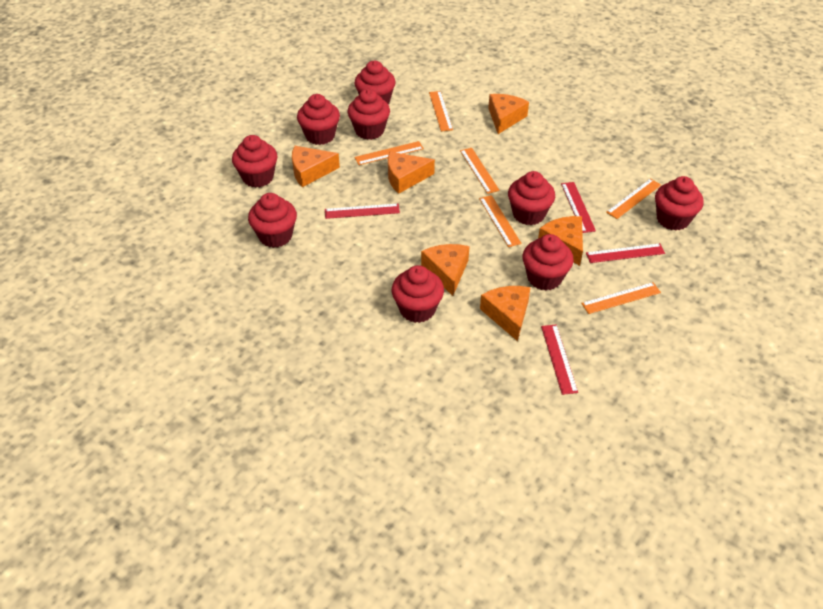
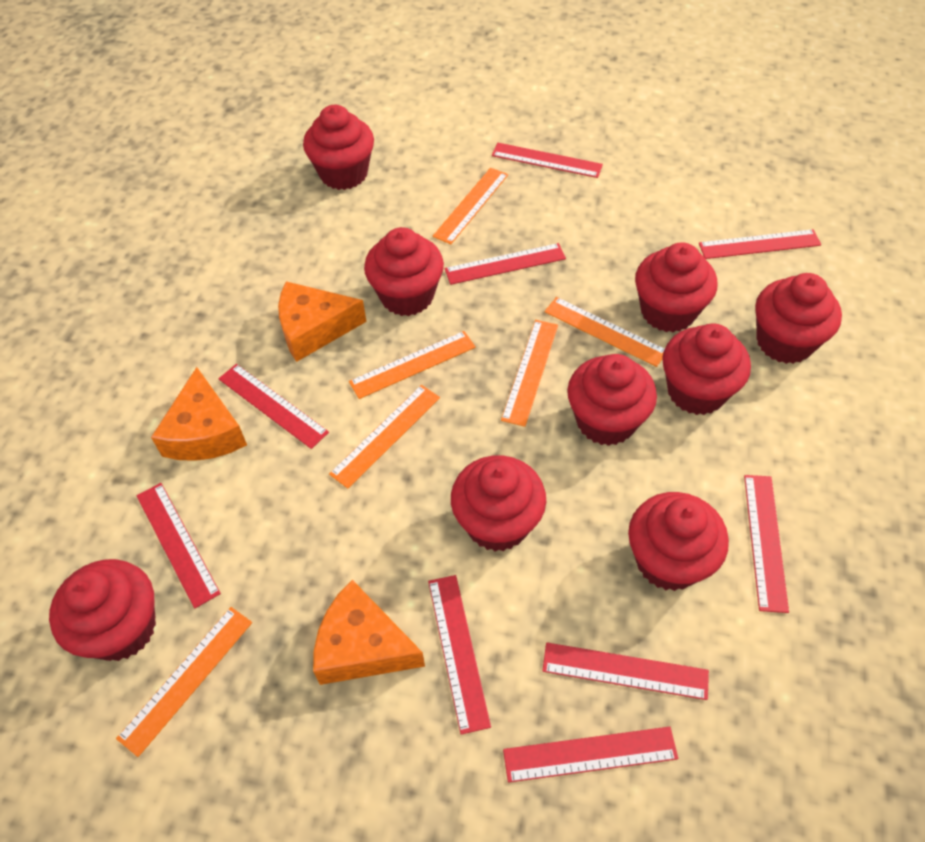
orange cheese: [292,146,340,187] [388,152,435,194] [421,244,469,296] [480,286,531,341] [488,94,529,134] [538,216,583,266] = 6 -> [151,367,247,461] [278,281,367,362] [313,580,425,685] = 3
red ruler: [325,204,400,219] [541,325,578,395] [561,182,596,233] [586,243,665,263] = 4 -> [137,483,221,609] [219,364,329,449] [428,575,491,735] [445,243,566,285] [492,143,603,178] [503,727,678,783] [542,643,709,700] [699,229,821,259] [744,475,789,613] = 9

